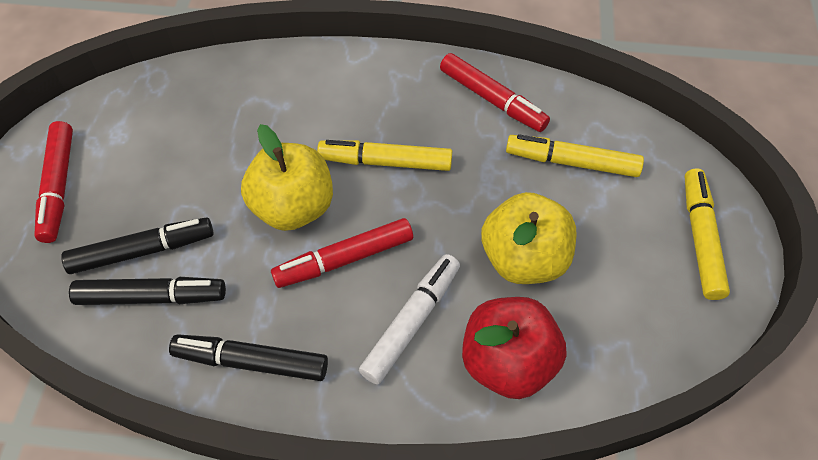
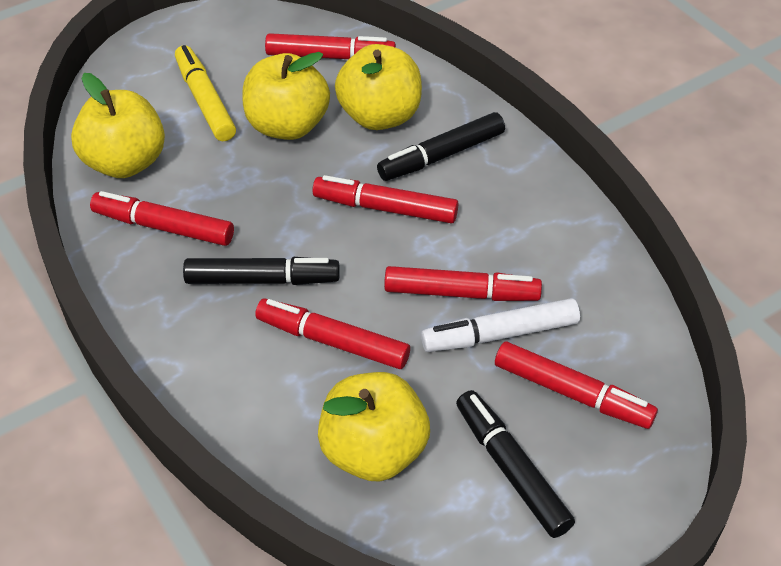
red apple: [462,297,567,399] = 1 -> none = 0
red marker: [34,121,73,243] [271,218,413,288] [440,53,550,132] = 3 -> [90,191,234,246] [255,298,410,369] [265,33,396,59] [312,175,458,224] [384,266,542,301] [495,341,658,429] = 6
yellow apple: [241,124,333,231] [481,192,577,284] = 2 -> [71,73,165,178] [242,52,330,140] [318,372,430,481] [335,44,422,130] = 4
yellow marker: [317,140,452,171] [506,134,644,177] [685,168,730,300] = 3 -> [175,45,236,141] = 1

